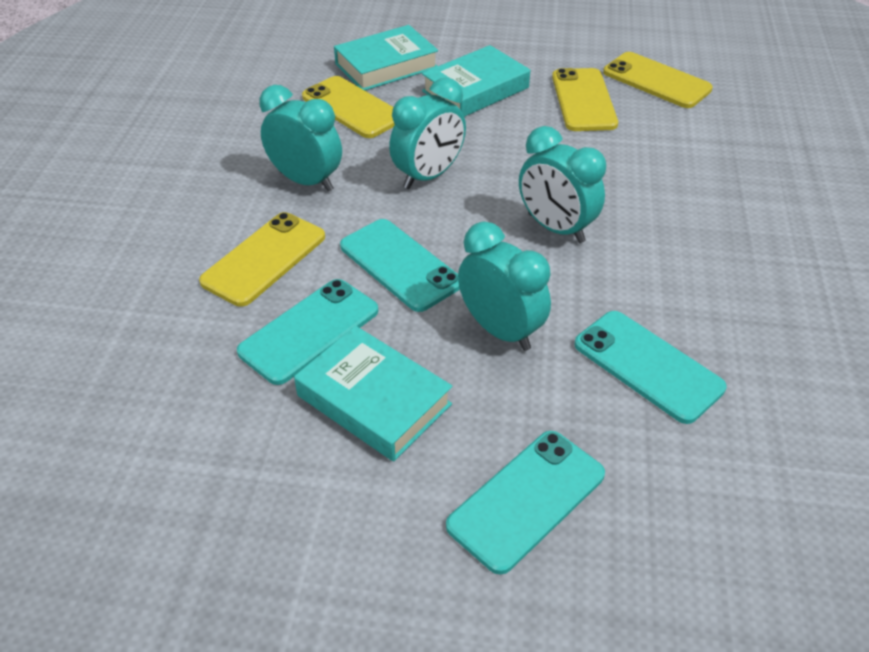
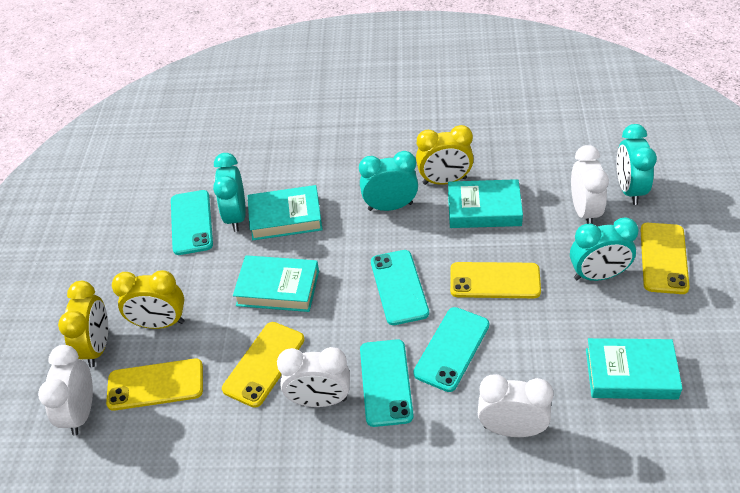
turquoise book: [294,326,452,462] [334,25,438,90] [422,45,530,117] = 3 -> [233,255,319,312] [248,185,323,240] [448,179,523,228] [586,338,683,399] = 4
white clock: none = 0 -> [38,345,93,436] [277,347,350,407] [478,374,554,437] [571,145,609,224] = 4
yellow clock: none = 0 -> [58,281,108,367] [112,270,184,329] [416,125,474,185] = 3

